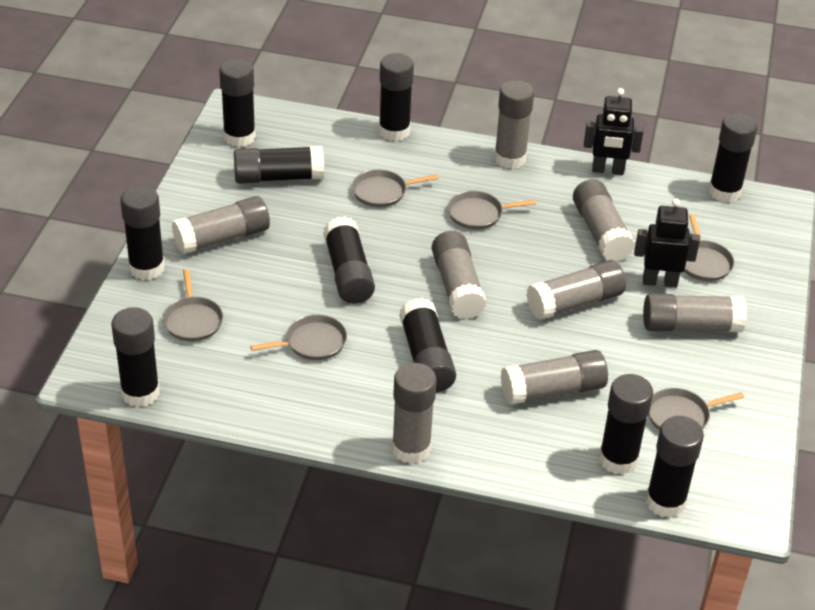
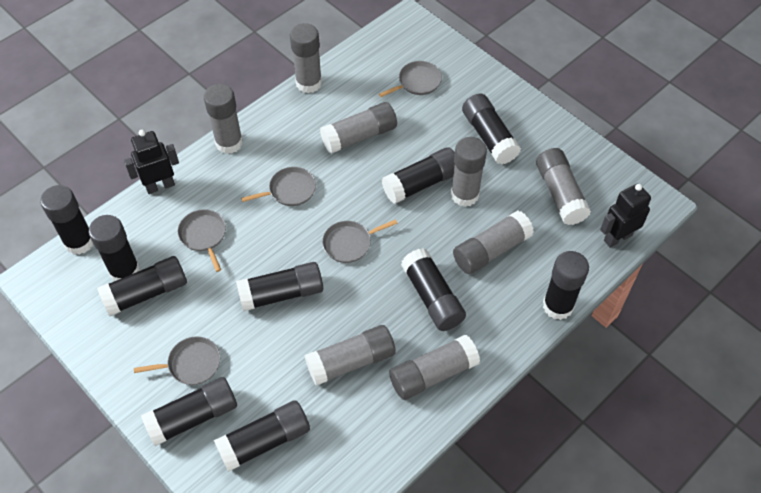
grey pan: [163,269,223,342] [250,315,347,360] [352,170,439,207] [448,191,536,230] [648,388,744,430] [684,214,734,281] = 6 -> [134,337,220,385] [178,209,226,272] [241,167,316,206] [322,219,398,263] [379,61,442,97] = 5

